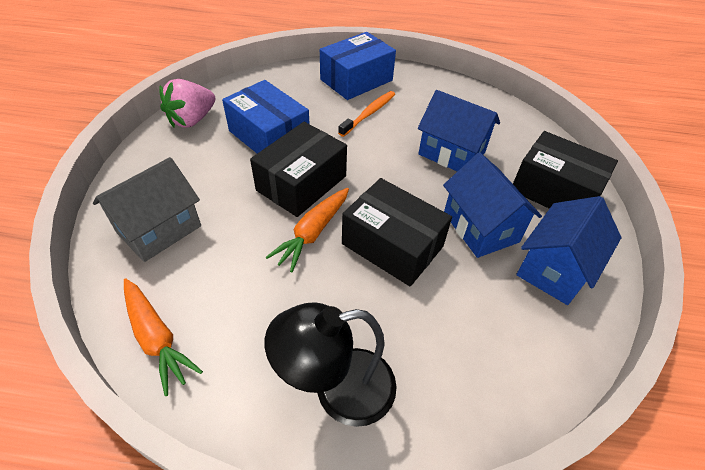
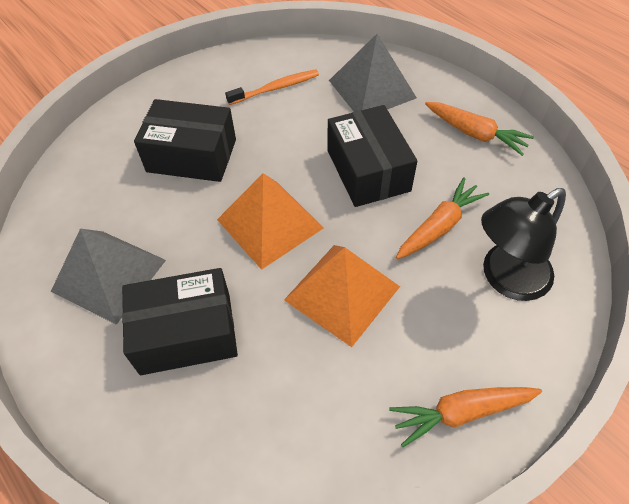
blue box: [222,80,309,153] [320,32,396,100] = 2 -> none = 0
blue house: [418,90,500,171] [443,152,542,258] [516,196,621,305] = 3 -> none = 0
grey house: [93,157,201,262] = 1 -> none = 0
grey pyramid: none = 0 -> [51,229,166,325] [329,34,417,112] = 2
orange carrot: [124,278,203,396] [266,188,349,272] = 2 -> [389,387,542,447] [396,177,489,259] [425,102,534,156] = 3
orange pyramid: none = 0 -> [217,173,323,270] [284,245,400,347] = 2
pink strawberry: [159,79,215,128] = 1 -> none = 0

